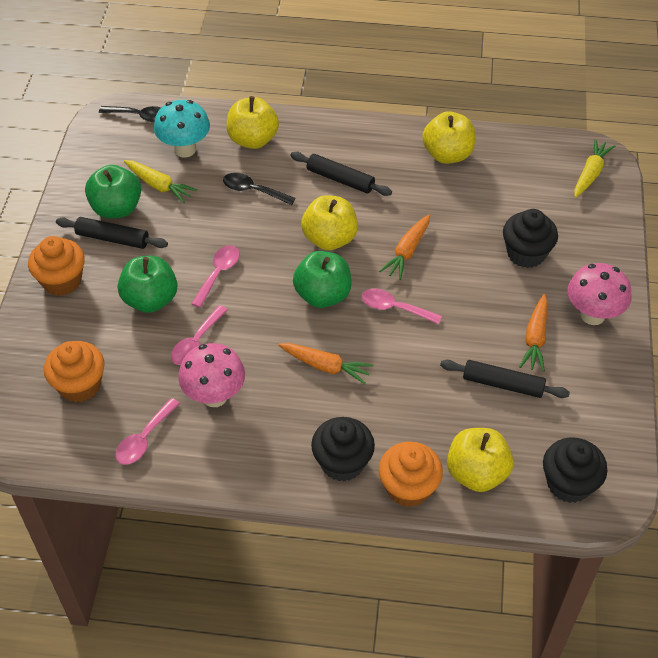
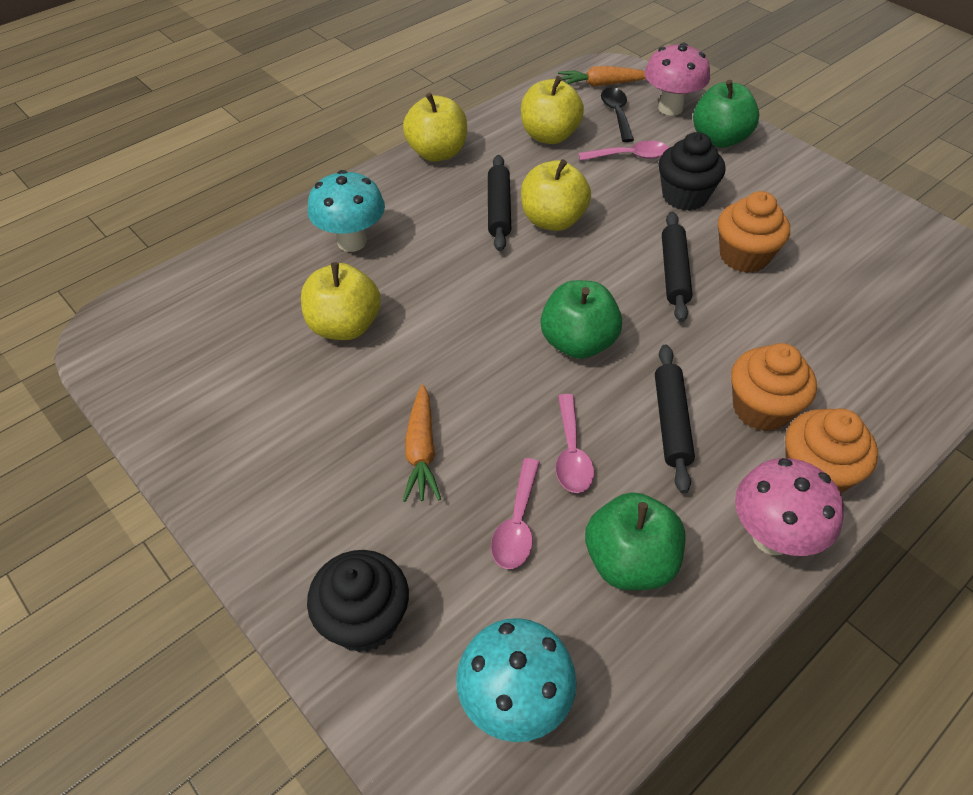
black cupcake: [311,417,375,481] [503,209,558,268] [543,437,608,503] = 3 -> [307,550,409,652] [658,132,726,211] = 2
black spoon: [99,106,161,123] [223,173,296,205] = 2 -> [601,87,634,142] = 1
orange carrot: [278,343,373,384] [379,214,430,280] [519,294,548,372] = 3 -> [403,384,441,502] [558,66,646,87] = 2
pink spoon: [115,398,180,465] [171,305,227,365] [191,245,240,308] [361,289,442,324] = 4 -> [491,458,540,569] [555,394,594,493] [578,141,669,161] = 3
turquoise mushroom: [154,100,210,158] = 1 -> [308,170,385,252] [456,618,577,742] = 2
yellow carrot: [124,160,197,204] [574,139,615,198] = 2 -> none = 0

